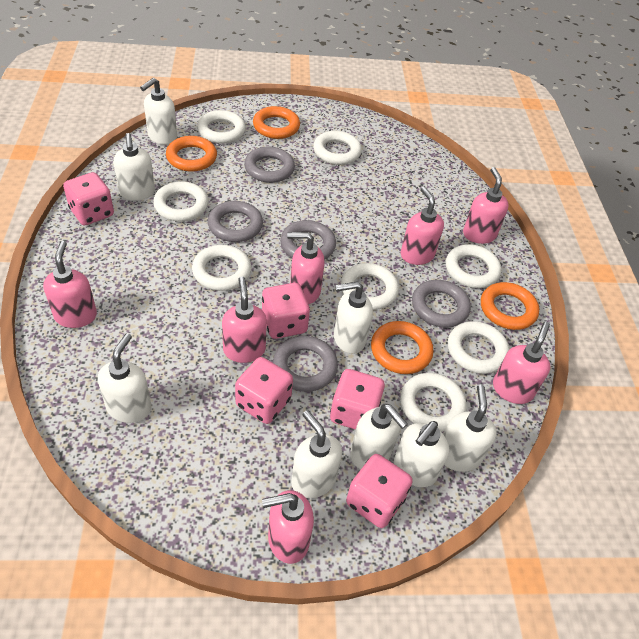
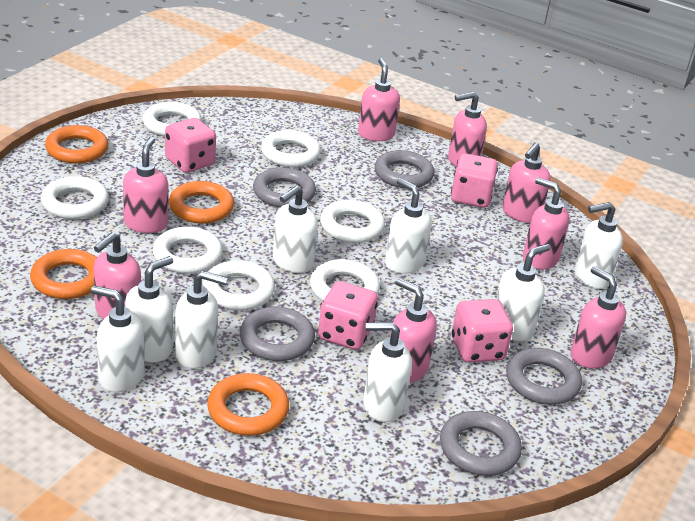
pink dice: [63,172,114,226] [235,357,293,424] [262,283,310,339] [330,369,385,430] [346,454,413,528] = 5 -> [165,118,216,173] [318,281,378,350] [451,153,498,208] [452,299,513,363] = 4
pink soap dispenser: [43,241,97,328] [222,277,267,363] [262,490,314,564] [287,232,325,304] [401,186,444,265] [463,167,509,244] [493,321,550,404] = 7 -> [94,232,141,320] [123,137,169,233] [358,58,400,141] [390,278,437,383] [448,91,487,167] [502,142,551,223] [523,177,570,270] [570,266,626,369] = 8
white ring: [153,181,208,222] [192,245,251,291] [197,110,246,144] [313,131,362,165] [341,263,399,310] [400,373,466,432] [446,244,501,288] [448,321,510,374] = 8 -> [41,176,109,219] [143,102,202,137] [153,227,223,274] [203,260,275,311] [261,130,321,167] [310,259,380,301] [320,200,385,243] = 7

